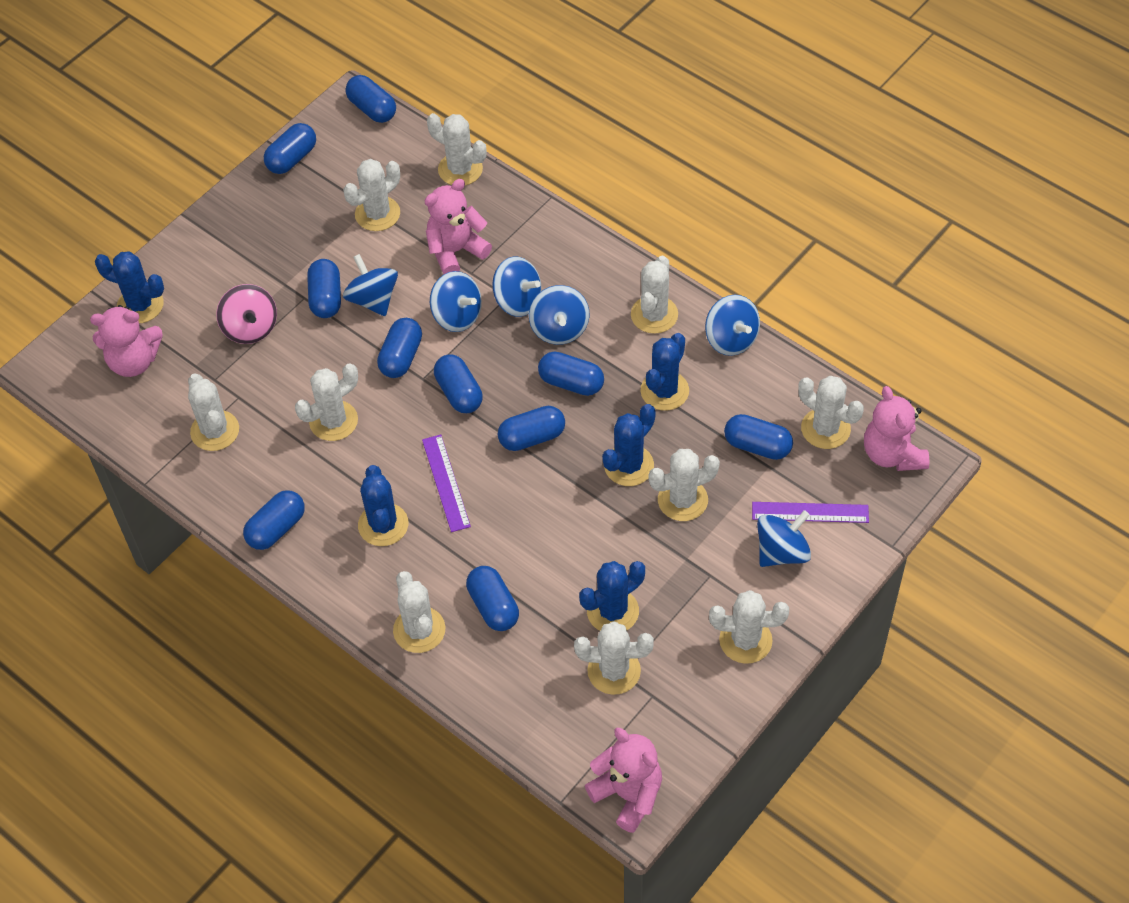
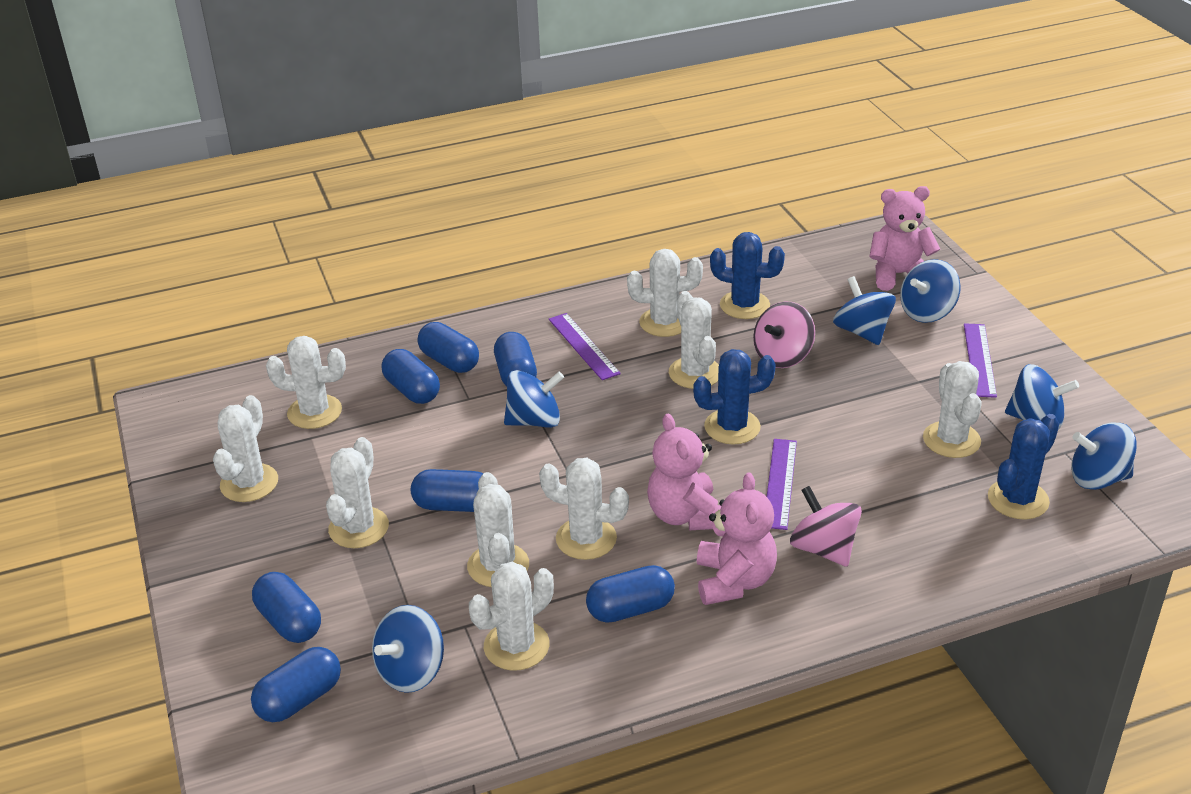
blue cactus: [95,251,164,323] [358,465,408,546] [579,561,645,631] [602,404,656,486] [640,333,689,411] = 5 -> [693,349,776,445] [710,232,785,319] [988,414,1059,520] = 3
blue capsule: [243,490,305,550] [264,123,316,174] [307,259,341,318] [346,75,396,123] [377,318,422,378] [434,355,483,413] [466,566,519,631] [498,406,565,451] [538,352,604,396] [724,414,793,460] = 10 -> [251,647,341,722] [252,572,321,643] [382,349,440,404] [411,469,483,512] [418,322,479,373] [494,332,537,386] [586,565,675,623] = 7
pink spinning top: [216,284,277,344] = 1 -> [753,302,815,368] [790,486,862,567] = 2
pink teddy bear: [90,305,163,377] [425,179,492,274] [585,728,662,833] [864,386,929,471] = 4 -> [647,414,721,530] [697,472,777,605] [869,186,940,291] = 3
purple ruler: [422,434,471,532] [752,502,869,523] = 2 -> [549,313,621,380] [767,439,797,530] [964,323,997,398] = 3
white cactus: [188,373,239,451] [295,363,358,441] [343,159,400,231] [393,571,446,653] [427,113,487,186] [574,621,654,695] [631,256,678,334] [649,449,720,521] [709,590,789,664] [798,376,864,449] = 10 -> [213,395,278,502] [266,336,346,429] [326,437,389,548] [467,472,529,587] [469,562,554,671] [539,458,629,560] [627,249,703,337] [669,291,719,389] [923,361,981,458] = 9

